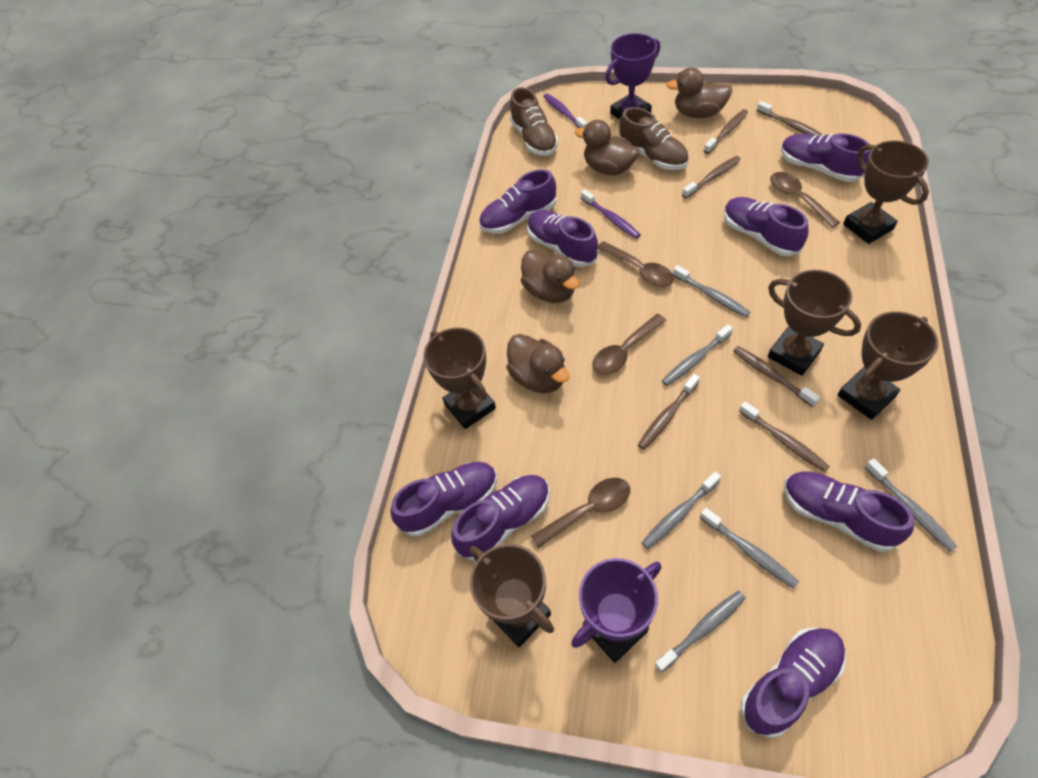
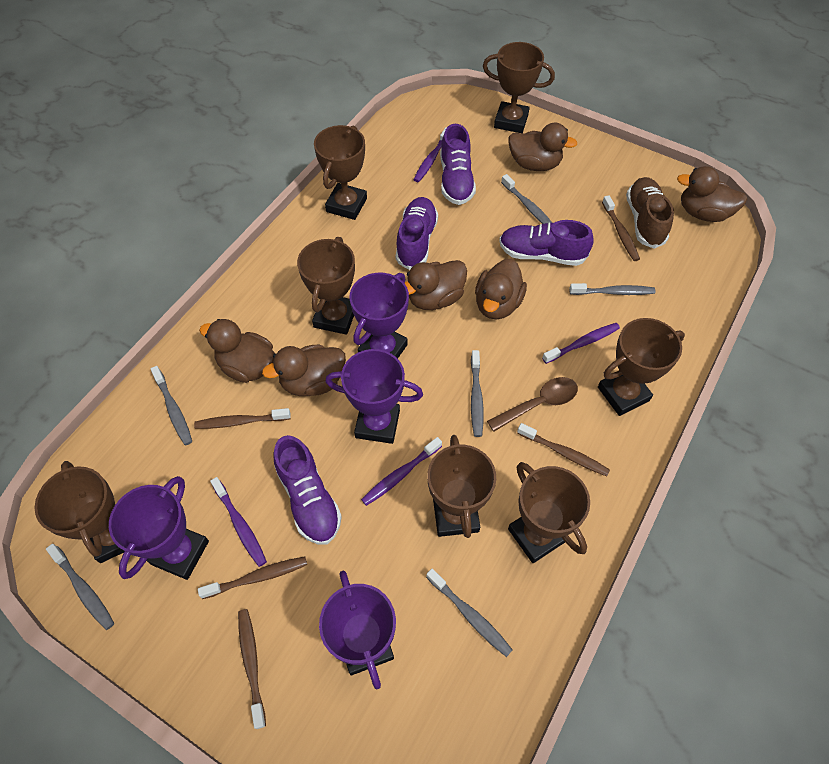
brown duck: [506,334,570,393] [521,250,579,303] [575,120,639,175] [666,67,732,118] = 4 -> [199,319,275,383] [262,344,346,396] [405,260,467,310] [475,259,527,319] [508,123,577,171] [677,166,747,222] = 6
brown shoe: [510,87,558,156] [619,107,689,170] = 2 -> [626,177,674,249] = 1
brown spoon: [531,478,630,548] [592,314,666,375] [598,241,674,287] [770,172,840,228] = 4 -> [487,377,578,432] = 1
brown toothbrush: [638,374,700,450] [682,156,741,198] [704,109,748,154] [733,346,820,407] [739,401,830,472] [757,101,823,136] = 6 -> [194,408,291,429] [198,557,307,599] [238,609,266,729] [517,423,610,476] [602,195,640,261] = 5
brown trophy: [424,327,496,429] [470,544,554,647] [768,270,861,376] [838,311,938,420] [843,140,929,244] = 5 -> [35,461,124,563] [297,237,355,335] [314,125,367,220] [427,435,496,538] [483,42,555,133] [508,462,590,563] [598,318,685,416] = 7
purple shoe: [390,462,497,537] [452,475,550,561] [479,169,556,234] [527,210,598,267] [724,197,809,256] [741,627,846,738] [781,133,870,182] [784,472,914,552] = 8 -> [273,435,342,545] [396,197,438,270] [440,124,476,205] [499,220,594,266] = 4
purple toothbrush: [543,94,588,128] [581,189,641,239] = 2 -> [210,477,267,567] [361,437,442,506] [413,127,447,182] [542,323,620,364] = 4
purple trophy: [571,558,661,663] [605,33,660,120] = 2 -> [109,476,209,580] [319,571,396,689] [325,349,423,444] [350,273,409,359] = 4

